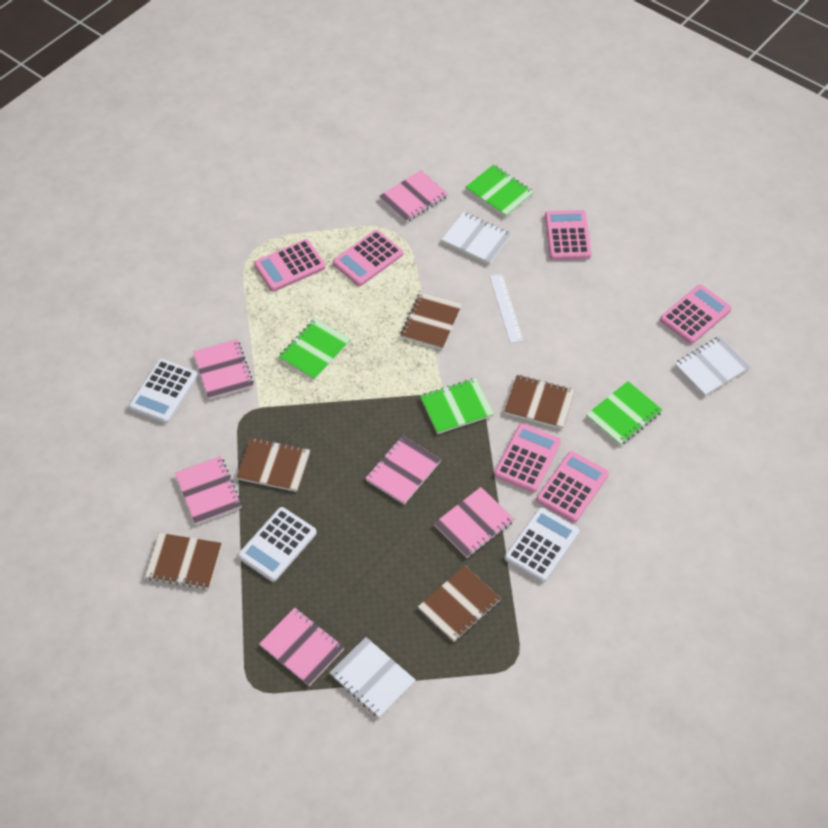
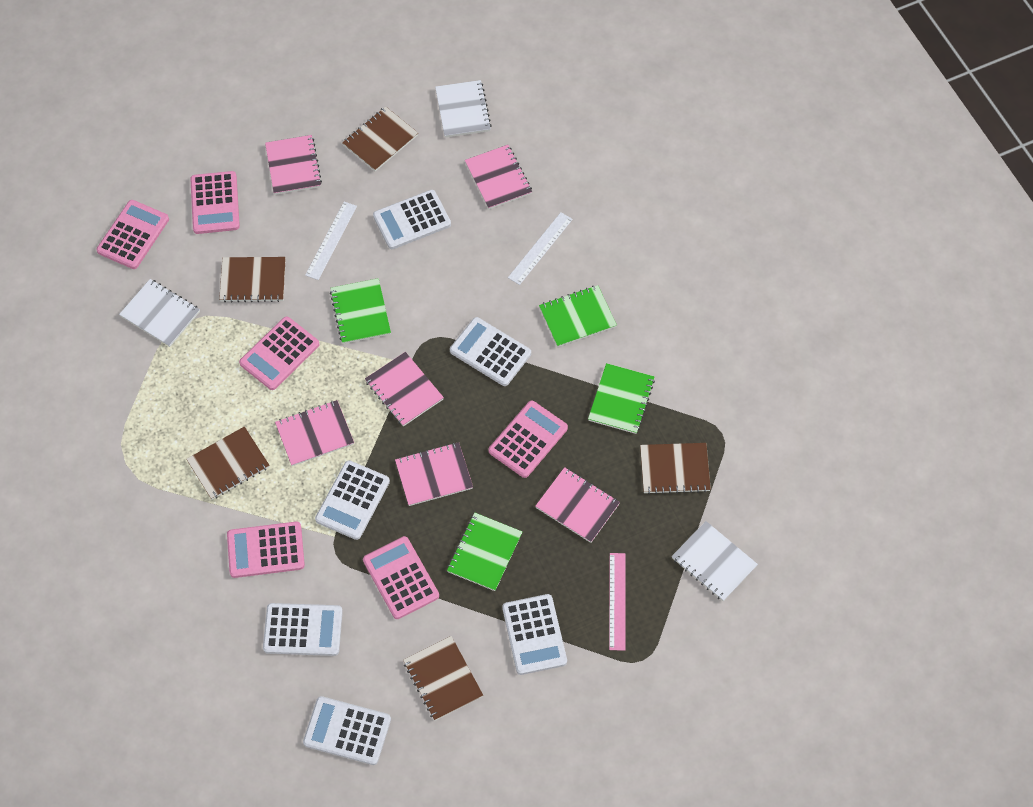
pink ruler: none = 0 -> [609,553,626,651] = 1
white calculator: [129,359,198,424] [238,507,317,582] [505,508,579,582] = 3 -> [263,603,343,656] [303,696,391,765] [315,460,390,540] [373,190,451,249] [450,317,531,386] [502,594,567,675] = 6
white ruler: [490,274,523,343] = 1 -> [305,202,357,280] [508,212,573,285] = 2

